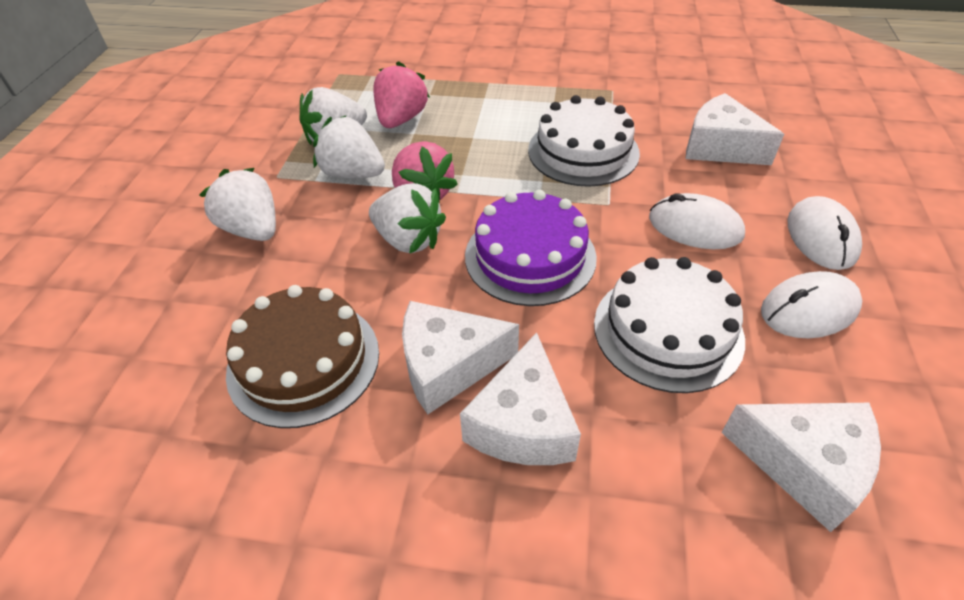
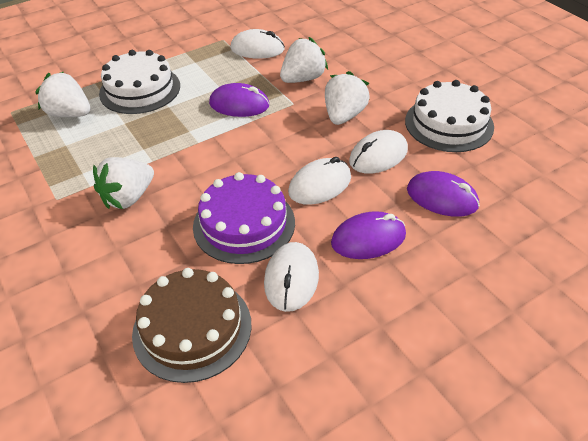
pink strawberry: [373,61,430,128] [392,141,458,202] = 2 -> none = 0
purple mouse: none = 0 -> [209,83,269,117] [331,211,406,259] [407,171,480,217] = 3
white cheese: [402,301,519,415] [460,332,581,465] [686,93,784,165] [721,403,881,532] = 4 -> none = 0
white mouse: [649,193,745,249] [761,271,862,338] [787,196,862,270] = 3 -> [231,29,285,59] [264,242,319,312] [288,157,351,205] [349,130,408,174] = 4

